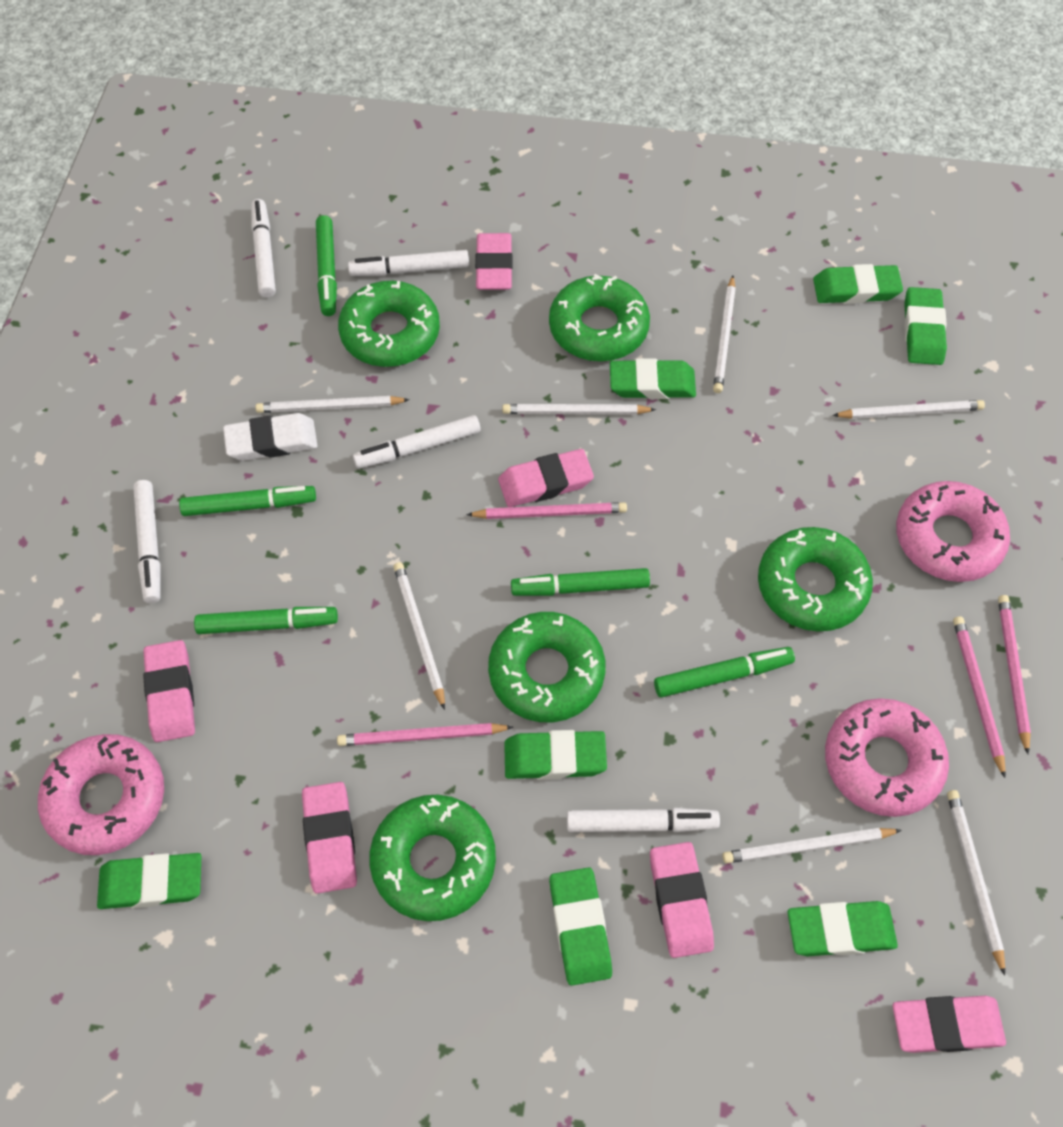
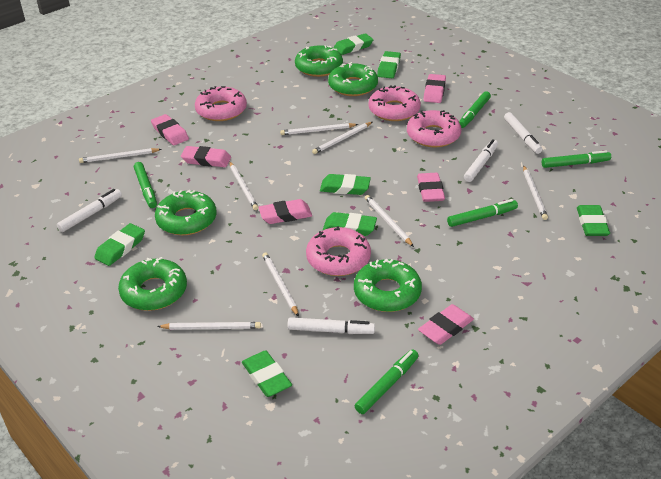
pink donut: [38,734,164,855] [825,698,949,817] [896,481,1010,582] = 3 -> [195,86,247,121] [306,226,371,276] [368,85,421,121] [407,110,461,147] = 4
pink pencil: [337,723,513,746] [466,502,627,519] [953,616,1006,778] [998,595,1031,754] = 4 -> none = 0
white eraser: [223,413,318,461] = 1 -> none = 0
white marker: [133,480,161,603] [251,199,276,298] [348,250,469,276] [353,415,481,468] [567,808,720,832] = 5 -> [57,189,122,232] [287,317,375,334] [464,139,498,182] [504,112,542,154] = 4
white pencil: [255,396,410,413] [393,562,445,710] [502,404,656,415] [713,275,736,393] [722,828,902,863] [832,400,985,419] [947,790,1005,976] = 7 -> [79,148,162,163] [157,322,261,330] [229,161,258,210] [262,252,299,317] [280,123,358,135] [312,122,372,154] [365,195,414,247] [523,165,548,220] = 8

